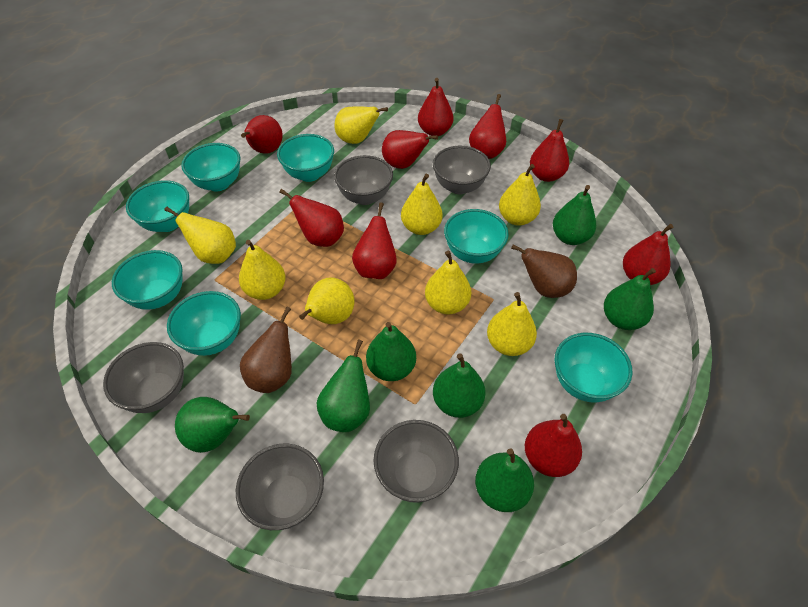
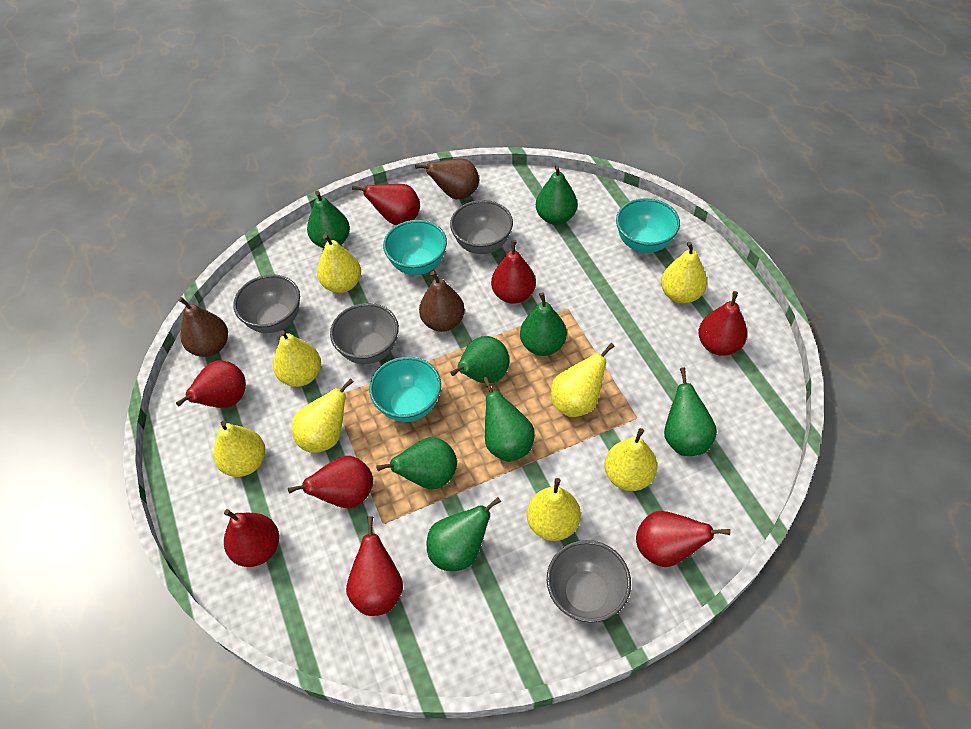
brown pear: [240,307,292,393] [511,244,577,298] = 2 -> [178,297,228,357] [415,158,479,199] [419,271,465,332] = 3
green pear: [175,397,250,453] [317,339,370,432] [366,322,416,381] [433,353,486,418] [475,448,534,512] [553,185,596,245] [604,268,656,330] = 7 -> [307,191,350,248] [376,437,457,489] [427,497,501,571] [450,336,509,383] [483,377,535,462] [520,292,567,356] [536,165,577,225] [664,367,717,456] = 8
grey bowl: [103,342,184,413] [236,444,324,530] [334,155,393,205] [373,420,459,503] [433,146,491,195] = 5 -> [233,274,300,333] [330,303,399,364] [450,200,513,254] [547,540,631,623] = 4
red pear: [241,115,283,154] [279,189,344,247] [352,203,397,279] [382,130,438,169] [418,78,454,136] [469,94,506,159] [525,414,582,477] [530,119,569,182] [623,224,673,285] = 9 -> [176,360,246,408] [224,509,279,567] [288,456,373,508] [346,516,403,616] [352,184,420,225] [491,240,536,304] [636,511,730,567] [698,291,747,356] = 8
turquoise bowl: [112,250,183,310] [126,180,189,232] [167,291,241,356] [181,143,240,191] [277,134,334,182] [444,209,509,264] [555,333,632,402] = 7 -> [369,357,441,422] [383,220,447,275] [616,198,680,253] = 3

